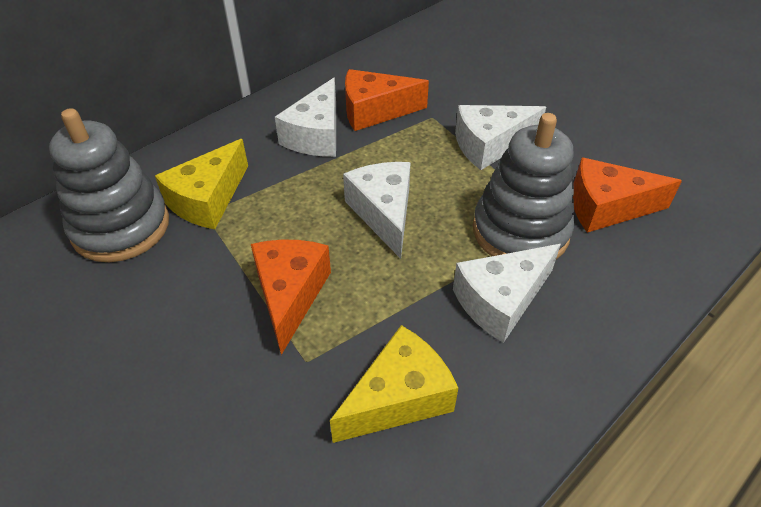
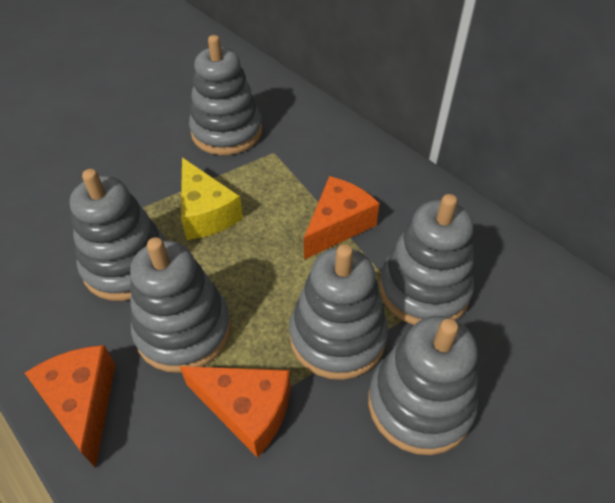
grey stacking toy: [49,108,169,262] [473,113,574,259] = 2 -> [70,169,166,301] [130,237,231,373] [189,35,262,155] [289,244,388,380] [368,316,478,455] [379,194,474,325] = 6
white cheese: [275,78,336,157] [343,162,411,259] [453,244,561,343] [455,105,546,170] = 4 -> none = 0
yellow cheese: [155,139,248,229] [330,325,458,443] = 2 -> [181,157,243,240] = 1

